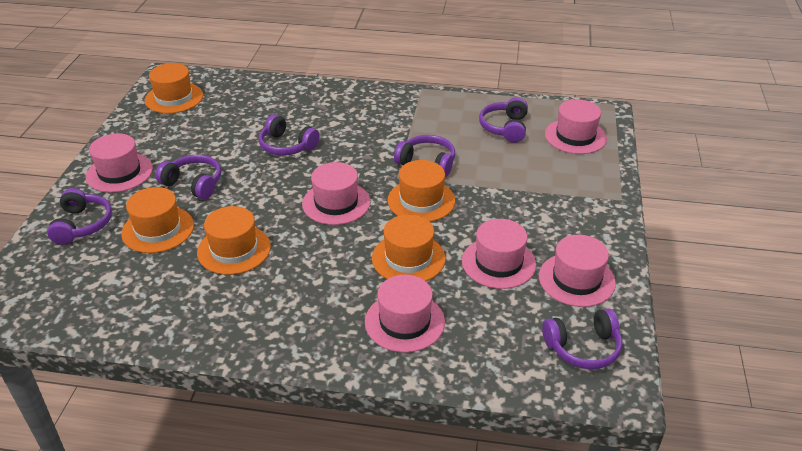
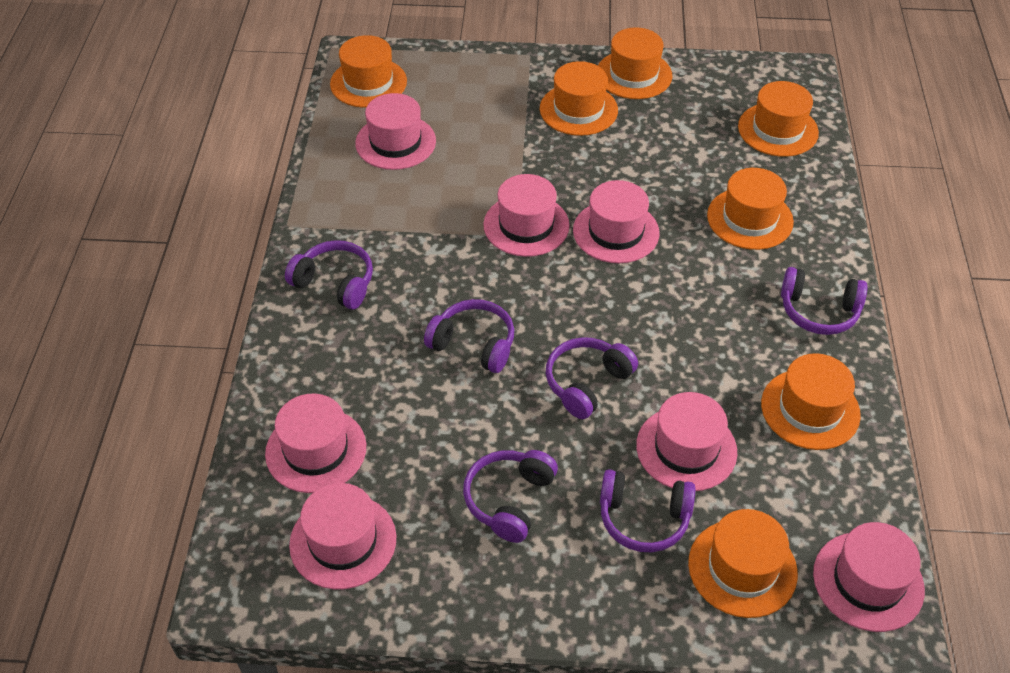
orange hat: [121,187,194,253] [145,63,203,114] [197,206,271,275] [372,215,446,281] [387,160,455,222] = 5 -> [330,35,407,108] [540,61,618,136] [598,28,672,99] [688,509,798,618] [707,168,794,250] [738,81,819,157] [761,353,861,450] = 7
pink hat: [86,133,153,193] [302,162,370,225] [365,275,445,353] [462,219,537,289] [539,235,616,307] [545,99,607,154] = 6 -> [265,393,366,493] [289,483,396,590] [355,93,436,170] [483,174,570,257] [573,180,659,263] [636,392,737,491] [813,522,925,632] = 7

